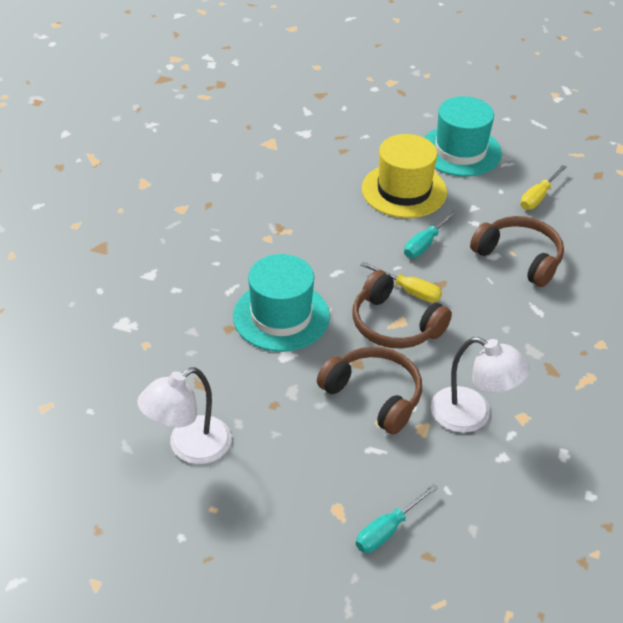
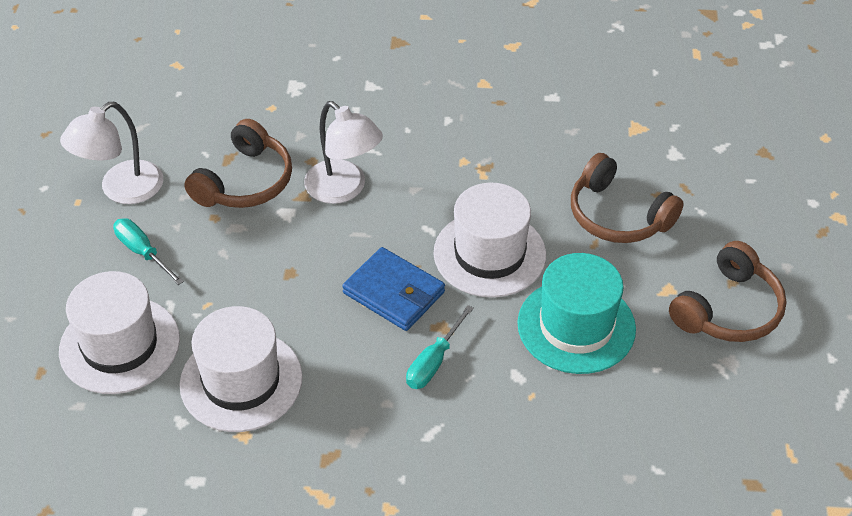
blue wallet: none = 0 -> [342,247,445,331] = 1
turquoise hat: [233,254,330,352] [424,96,502,176] = 2 -> [517,253,636,374] = 1
white hat: none = 0 -> [59,271,180,394] [180,306,303,432] [434,183,546,298] = 3
yellow hat: [362,134,447,218] = 1 -> none = 0
yellow screwdriver: [360,262,442,303] [520,165,567,210] = 2 -> none = 0

